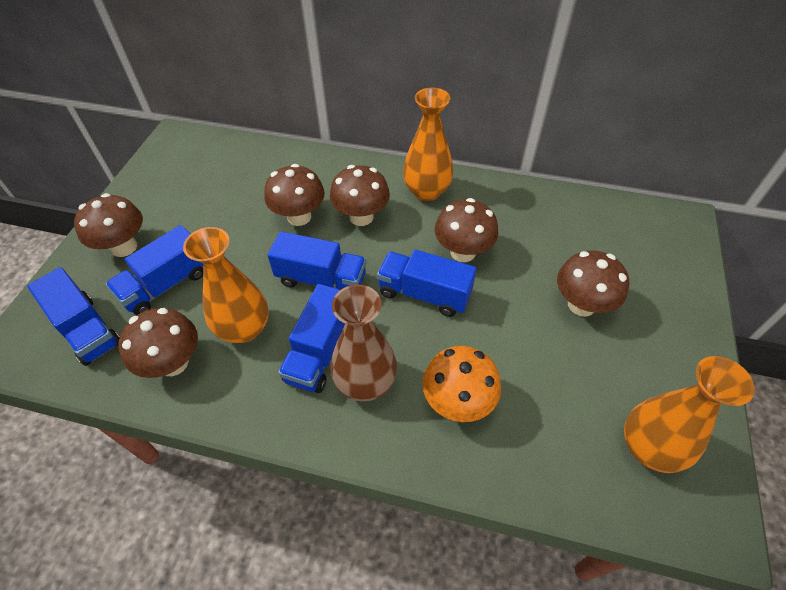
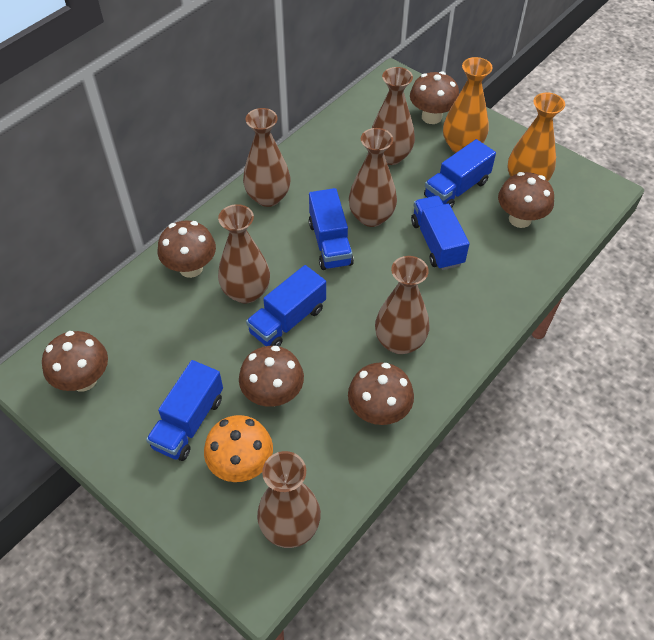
brown vase: [331,285,397,401] = 1 -> [218,204,270,303] [243,108,291,207] [257,451,321,548] [349,128,397,227] [372,67,415,165] [375,256,429,354] = 6
orange vase: [183,227,269,343] [403,87,453,201] [624,356,755,473] = 3 -> [443,57,493,153] [508,92,565,181] = 2

